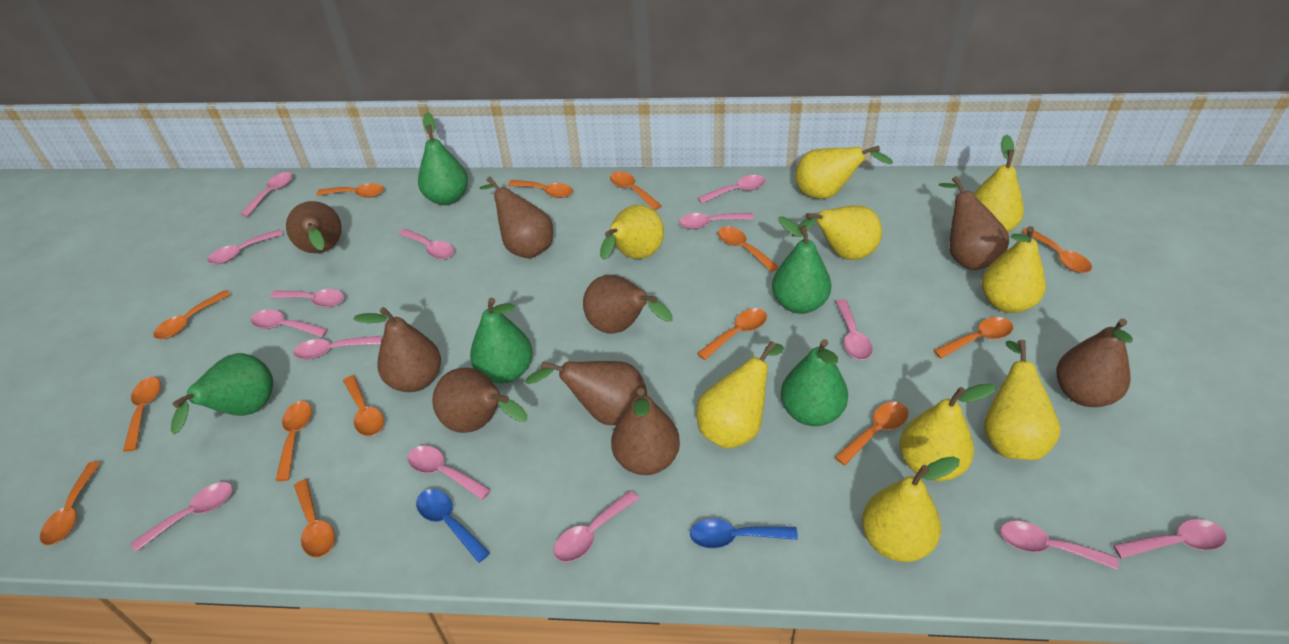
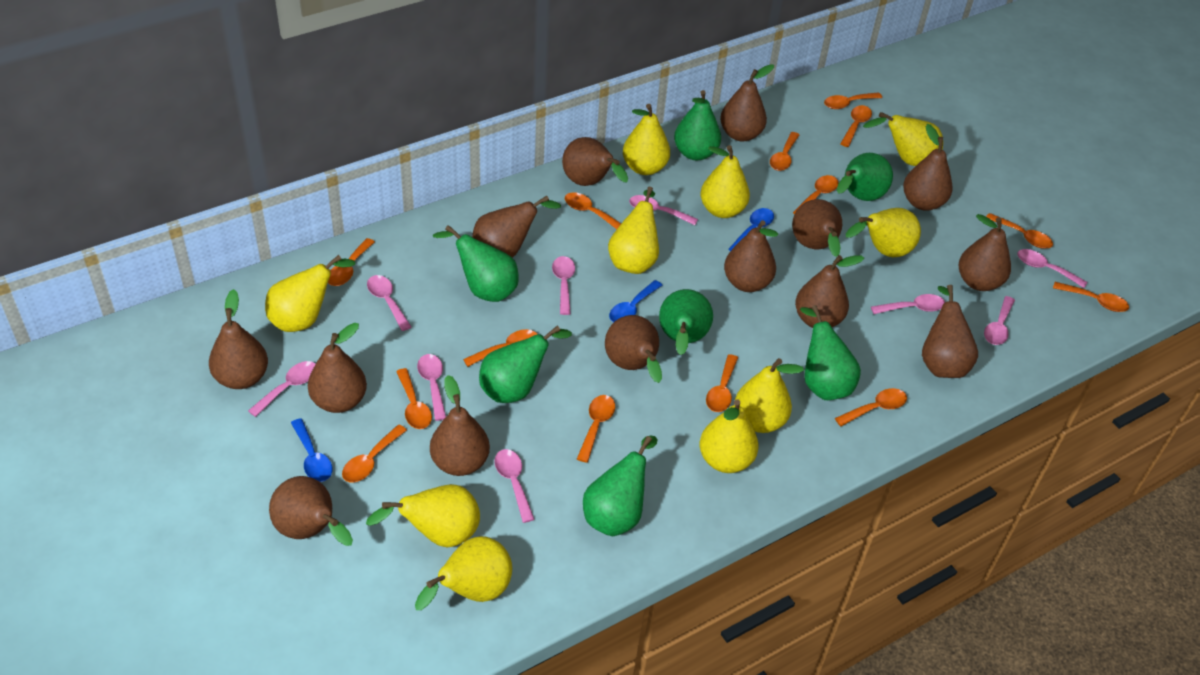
blue spoon: [416,489,490,563] [690,519,798,548] = 2 -> [291,418,332,482] [609,280,662,322] [729,208,774,251] = 3
brown pear: [286,201,342,253] [353,307,441,392] [432,368,527,433] [480,177,553,259] [525,361,647,425] [583,275,673,334] [611,388,680,475] [939,176,1009,270] [1056,318,1133,407] = 9 -> [209,289,268,389] [269,476,353,546] [308,323,367,413] [430,375,490,476] [472,196,561,258] [562,137,628,186] [605,315,662,383] [720,64,774,142] [724,220,778,292] [792,199,842,257] [795,255,864,328] [903,124,953,211] [922,285,978,378] [959,214,1011,291] = 14
green pear: [171,353,273,435] [418,112,468,205] [470,298,533,383] [772,216,831,314] [781,339,848,426] = 5 -> [433,225,519,302] [479,326,572,403] [583,435,657,536] [659,289,713,355] [674,90,721,160] [800,305,861,400] [837,153,893,201] = 7
pink spoon: [131,482,233,552] [207,229,283,264] [241,172,292,217] [251,310,328,337] [270,289,344,307] [293,336,381,360] [399,229,454,259] [407,446,491,500] [553,490,639,562] [679,213,754,229] [698,175,766,203] [835,299,873,360] [1000,521,1119,570] [1113,519,1226,559] = 14 -> [248,361,315,417] [367,275,411,331] [417,354,446,421] [494,449,535,523] [552,256,575,315] [629,195,698,225] [871,294,945,314] [984,296,1015,345] [1017,249,1088,288] = 9
yellow pear: [600,205,664,260] [696,341,784,449] [792,205,882,260] [795,146,893,199] [862,456,960,562] [900,383,996,481] [973,135,1024,232] [981,226,1046,313] [984,340,1060,460] = 9 -> [265,255,355,332] [366,484,480,547] [415,536,512,610] [608,187,659,274] [623,104,670,175] [700,145,750,218] [700,399,759,473] [735,358,804,433] [846,208,921,257] [863,112,943,166] = 10

